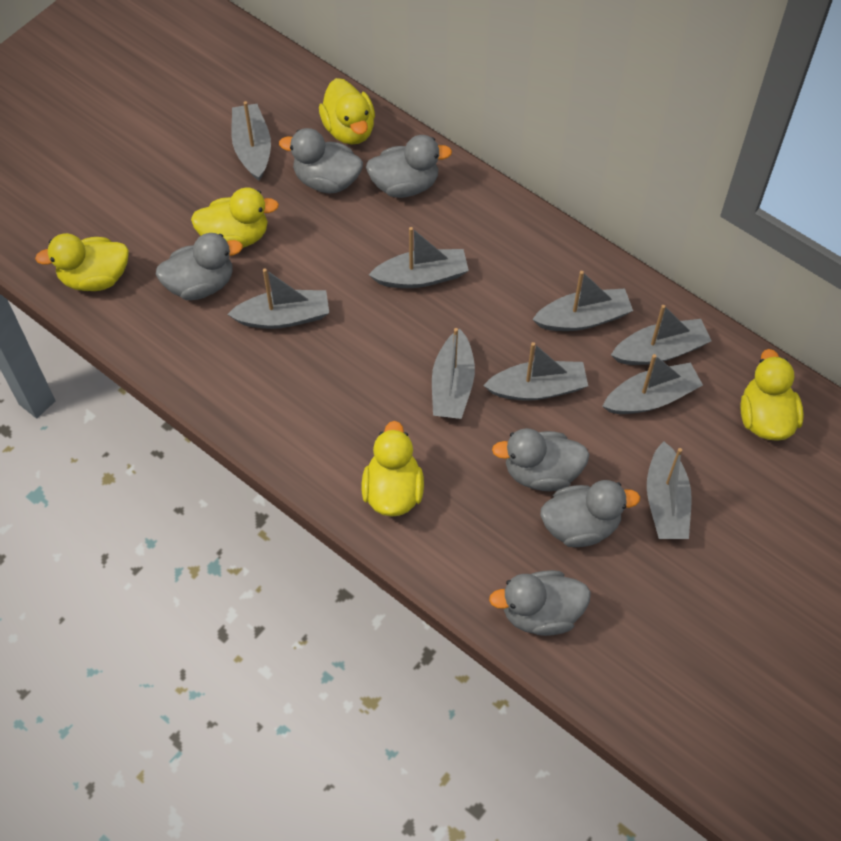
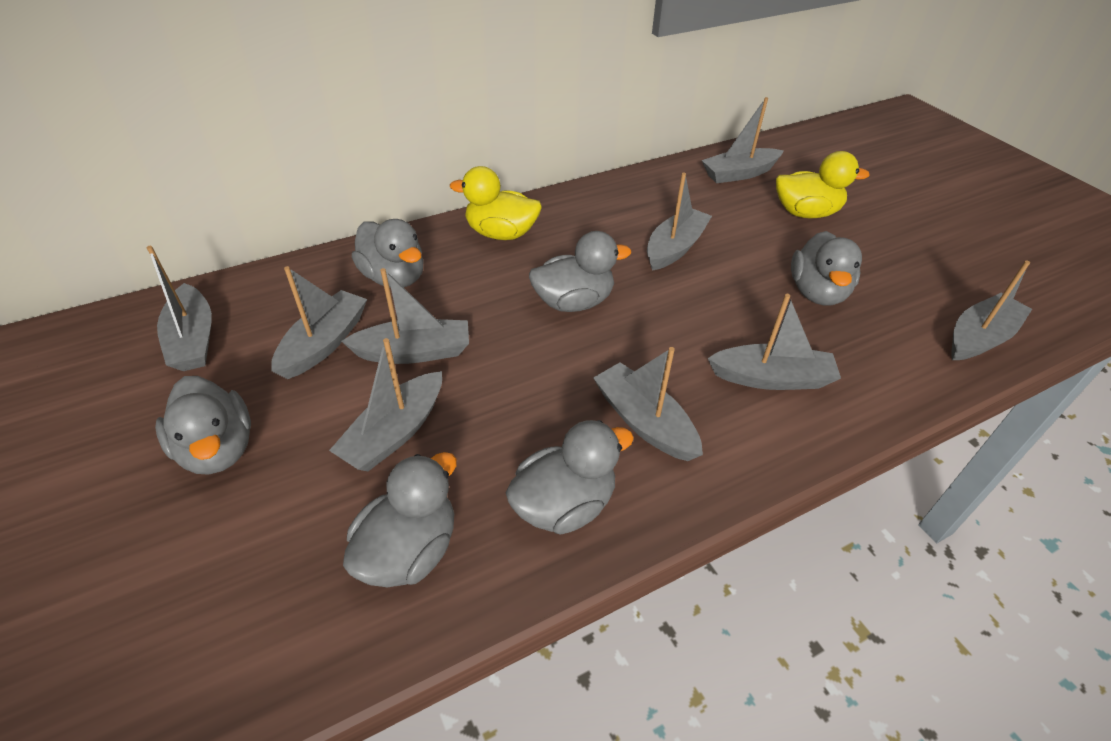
yellow duck: [35,233,129,291] [191,188,279,248] [319,78,375,145] [361,421,424,517] [740,349,804,441] = 5 -> [450,166,542,240] [776,151,870,218] = 2

